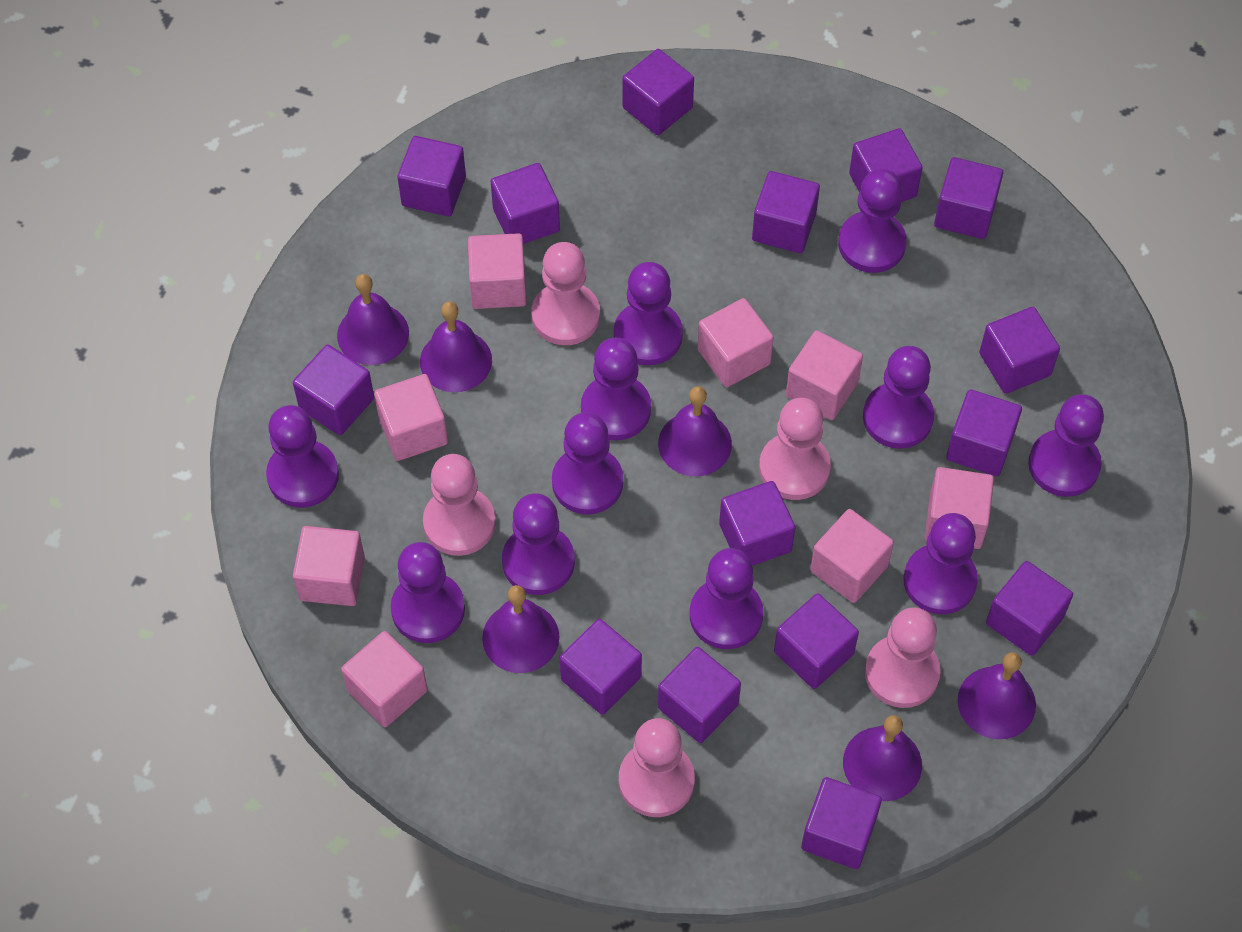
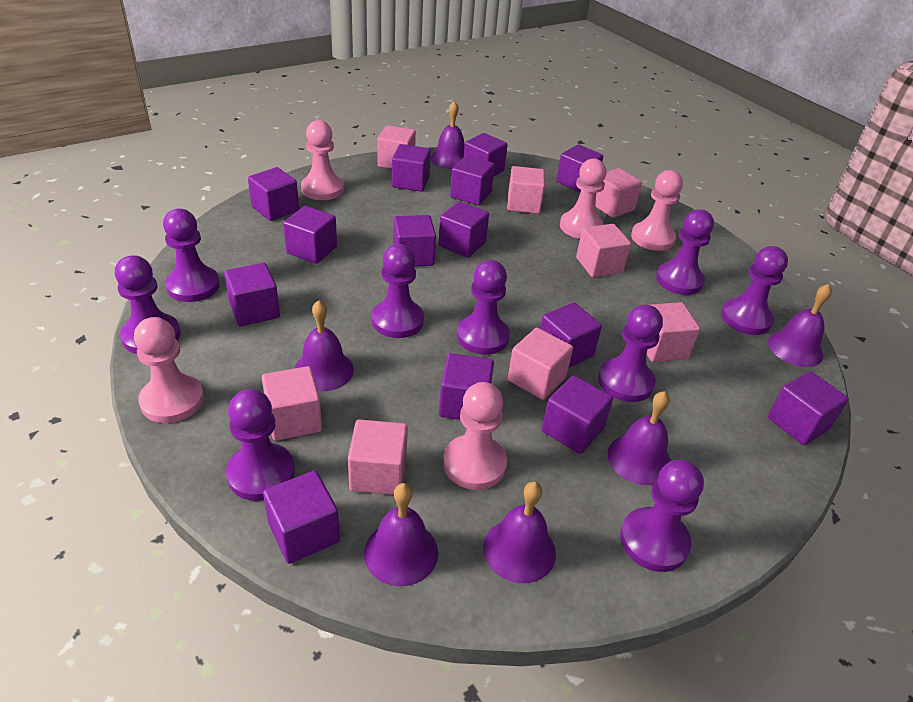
purple cube: [293,345,374,435] [398,136,466,217] [491,163,560,244] [560,619,642,715] [622,49,694,135] [658,647,741,743] [719,481,795,566] [752,171,820,253] [774,593,859,689] [801,777,882,869] [849,128,923,202] [934,157,1003,239] [946,389,1022,476] [979,307,1060,394] [986,561,1073,656] = 15 -> [224,263,280,326] [248,167,299,221] [263,471,340,564] [283,206,337,264] [392,144,431,192] [393,215,436,266] [438,201,489,258] [439,353,494,420] [450,155,495,205] [464,133,508,177] [540,303,602,368] [542,375,613,454] [556,144,603,192] [768,371,849,445] = 14
purple pawn: [266,405,339,508] [391,542,465,643] [502,493,575,595] [552,412,623,515] [581,338,651,440] [614,262,683,365] [690,548,763,649] [838,169,907,273] [863,346,934,449] [904,513,978,614] [1028,394,1104,497] = 11 -> [115,255,181,354] [163,209,220,302] [226,389,295,501] [372,244,424,338] [457,260,510,355] [598,305,663,402] [620,460,704,572] [656,209,714,295] [721,246,788,335] = 9

